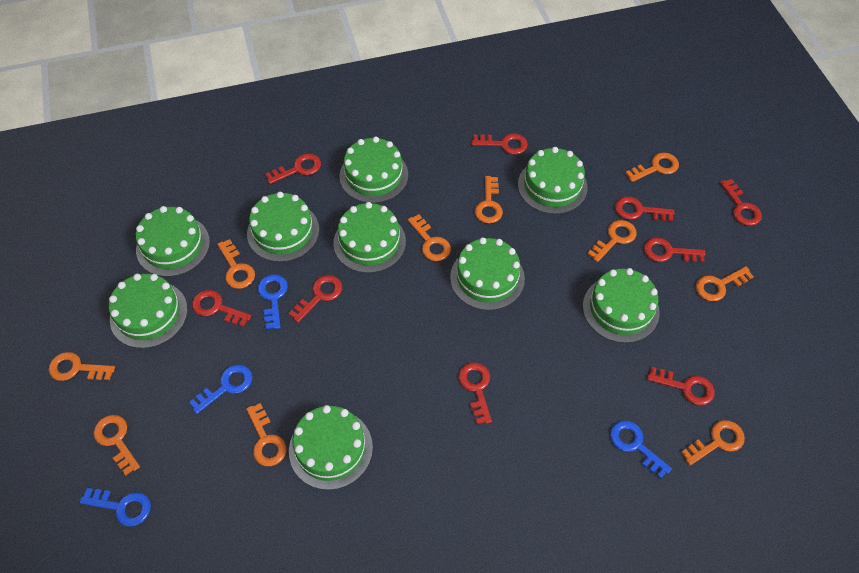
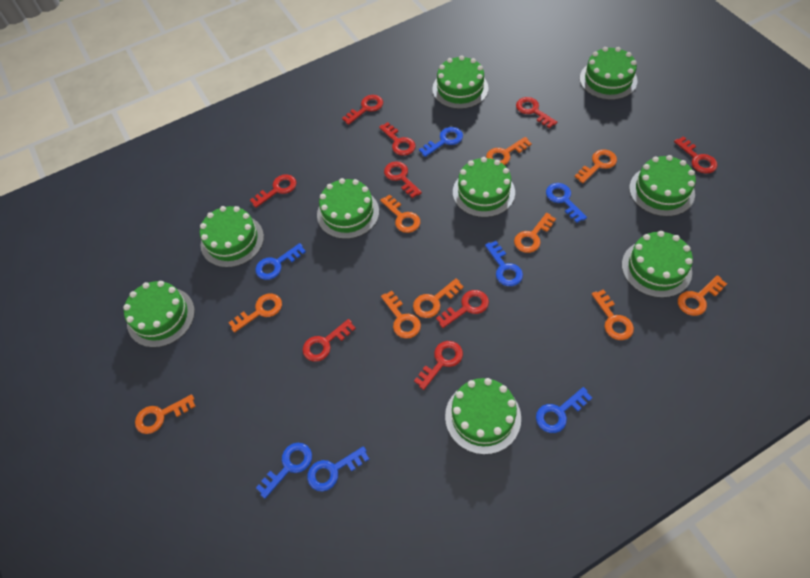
blue key: [80,488,151,527] [189,365,252,414] [258,275,288,329] [610,420,672,479] = 4 -> [255,243,306,280] [256,443,312,499] [307,446,369,492] [419,127,463,157] [485,241,523,286] [536,387,592,433] [546,183,587,223] = 7

